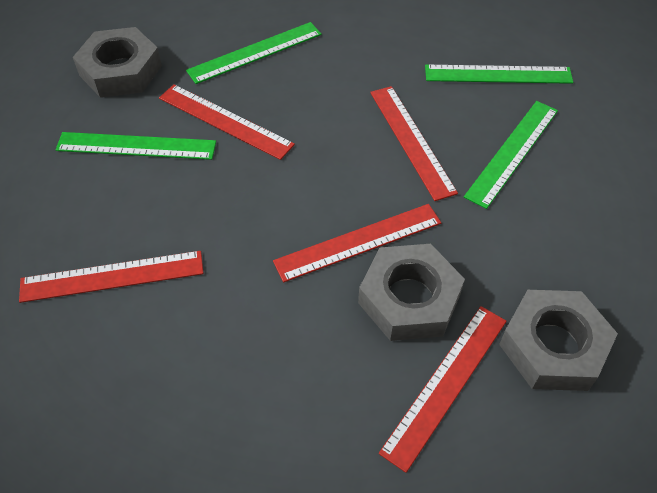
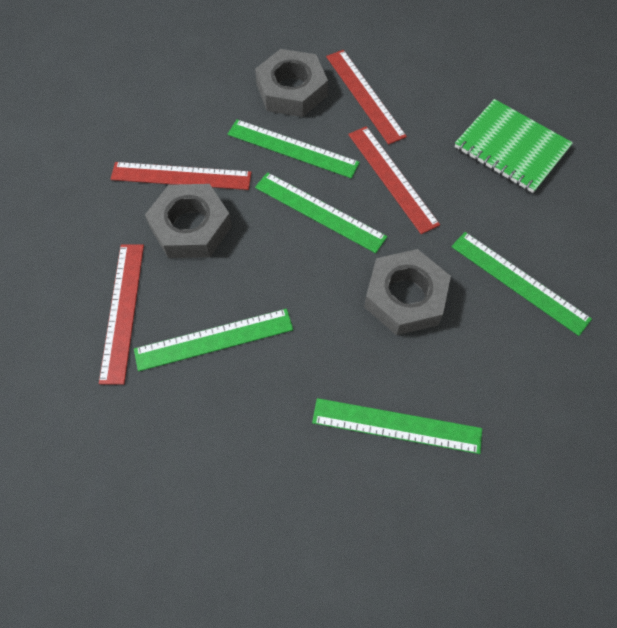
green notebook: none = 0 -> [455,99,573,193] = 1
green ruler: [55,132,216,160] [186,22,322,84] [425,65,573,84] [464,101,558,209] = 4 -> [134,309,293,371] [228,119,360,178] [255,172,387,253] [312,398,482,454] [451,232,592,336] = 5
red ruler: [19,251,204,303] [159,84,295,160] [273,204,441,282] [370,86,458,201] [379,306,507,473] = 5 -> [99,244,144,385] [111,162,252,190] [326,50,407,145] [348,126,440,234] = 4

